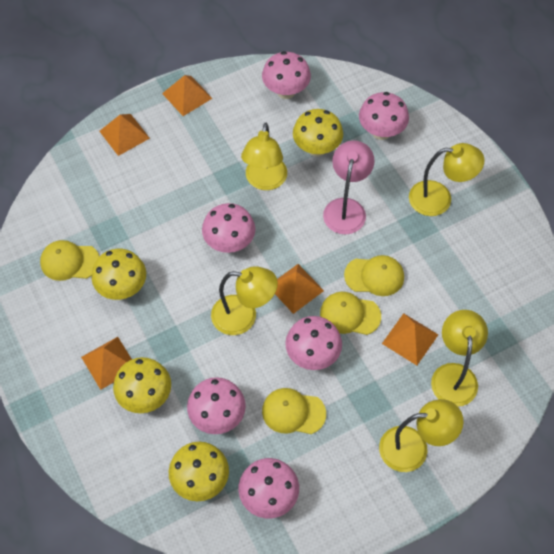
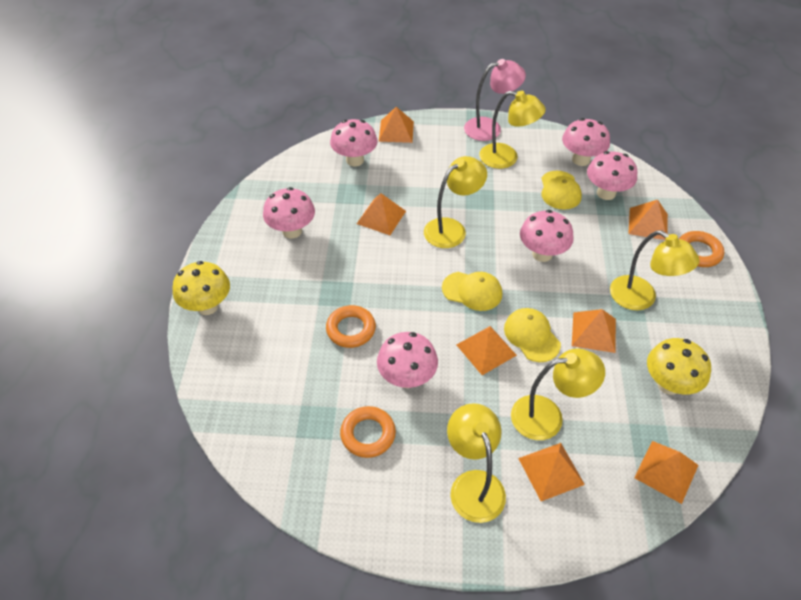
orange pyramid: [81,337,132,390] [99,114,150,156] [162,75,213,116] [275,264,324,314] [382,313,438,365] = 5 -> [357,193,406,235] [379,107,414,143] [457,326,517,375] [518,443,585,501] [572,309,616,353] [628,200,668,240] [634,441,698,504] = 7
orange ring: none = 0 -> [326,305,376,348] [340,406,396,458] [679,231,724,267] = 3
yellow cap: [40,240,99,281] [262,388,326,434] [320,292,381,335] [344,255,404,296] = 4 -> [442,272,502,311] [504,308,561,362] [541,171,582,210] = 3
yellow mushroom: [91,249,146,300] [113,357,171,413] [169,442,229,501] [293,109,343,157] = 4 -> [172,261,230,315] [647,338,711,395] = 2

